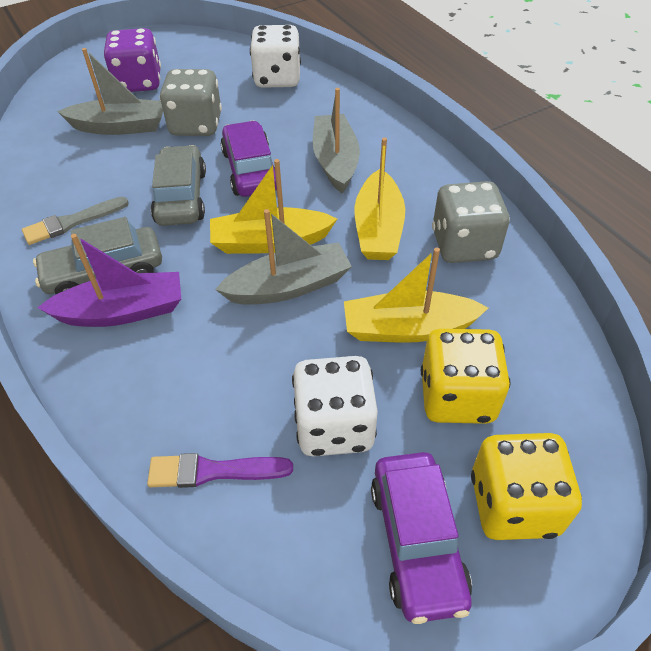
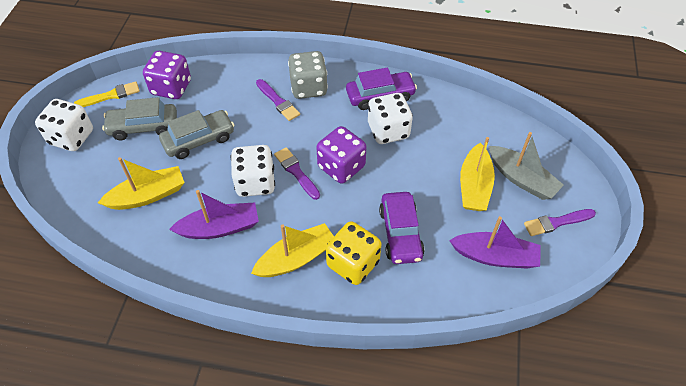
grey boat: [57,48,163,135] [215,209,352,305] [313,88,360,193] = 3 -> [488,132,564,200] = 1
grey brush: [22,197,129,245] = 1 -> none = 0
grey dice: [160,69,222,136] [432,181,510,263] = 2 -> [288,51,328,99] = 1
purple boat: [37,234,181,327] = 1 -> [169,190,259,239] [449,216,541,269] = 2
purple brush: [147,453,293,488] = 1 -> [256,79,300,121] [274,147,320,200] [524,209,596,236] = 3
purple dice: [104,28,161,92] = 1 -> [143,51,191,99] [316,126,367,183] = 2
white dice: [250,25,301,88] [292,356,378,457] = 2 -> [35,99,93,151] [231,145,275,197] [368,93,413,144] = 3
yellow brush: none = 0 -> [74,81,140,107] = 1
yellow dice: [421,329,510,424] [471,433,582,540] = 2 -> [326,221,381,285] = 1

